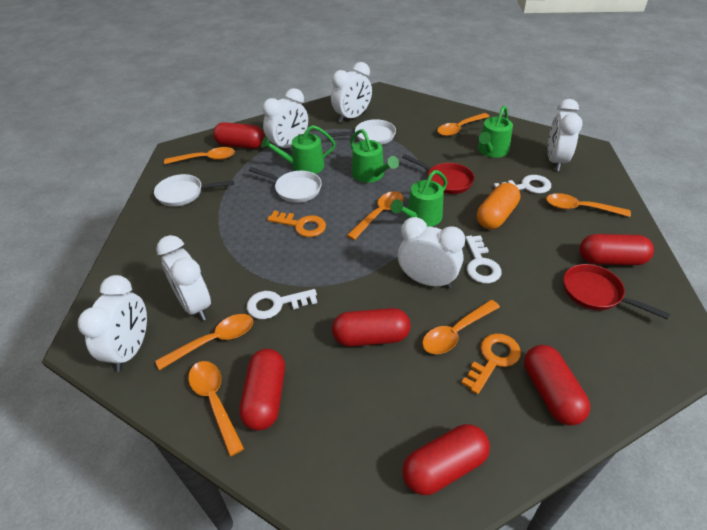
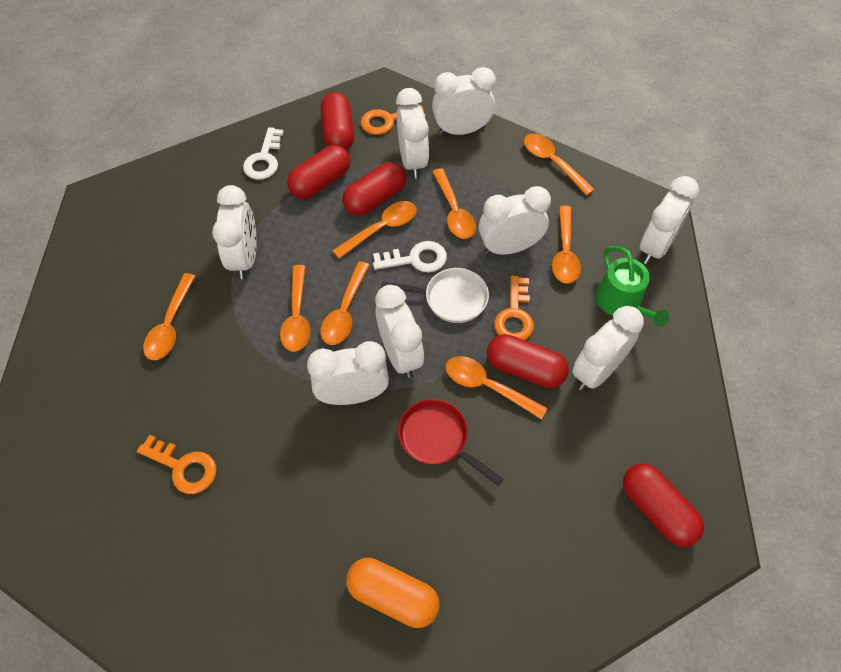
green watering can: [261,125,336,174] [350,129,399,183] [391,170,447,227] [478,106,513,158] = 4 -> [596,246,669,327] = 1
orange key: [267,211,326,237] [461,333,521,394] = 2 -> [137,435,216,494] [360,105,426,135] [494,276,534,340] = 3
orange spoon: [155,314,253,370] [164,147,235,164] [188,361,244,456] [347,191,404,240] [422,300,500,354] [437,113,490,136] [546,193,631,217] = 7 -> [143,273,196,360] [280,265,311,352] [321,261,370,345] [332,201,417,259] [432,168,476,239] [446,356,548,420] [524,133,595,195] [552,206,581,284] = 8
red capsule: [213,122,265,149] [239,349,285,431] [332,308,410,347] [402,424,490,495] [524,345,590,425] [579,234,654,265] = 6 -> [287,145,350,199] [320,92,354,150] [342,162,406,216] [487,334,569,388] [623,463,704,547] = 5
red pan: [402,154,474,194] [563,264,670,320] = 2 -> [398,399,503,486] = 1
white clock: [78,275,147,372] [156,235,211,321] [262,88,308,153] [331,62,372,123] [398,217,465,288] [548,99,583,171] = 6 -> [212,185,256,279] [307,341,389,405] [375,285,424,378] [396,88,429,179] [432,67,496,135] [479,186,551,255] [572,306,644,391] [639,176,699,264] = 8
white key: [247,289,317,319] [465,235,501,283] [494,175,551,193] = 3 -> [243,127,284,180] [373,241,447,272] = 2
white pan: [154,174,234,207] [249,167,322,203] [328,119,396,145] = 3 -> [381,268,489,323] = 1

